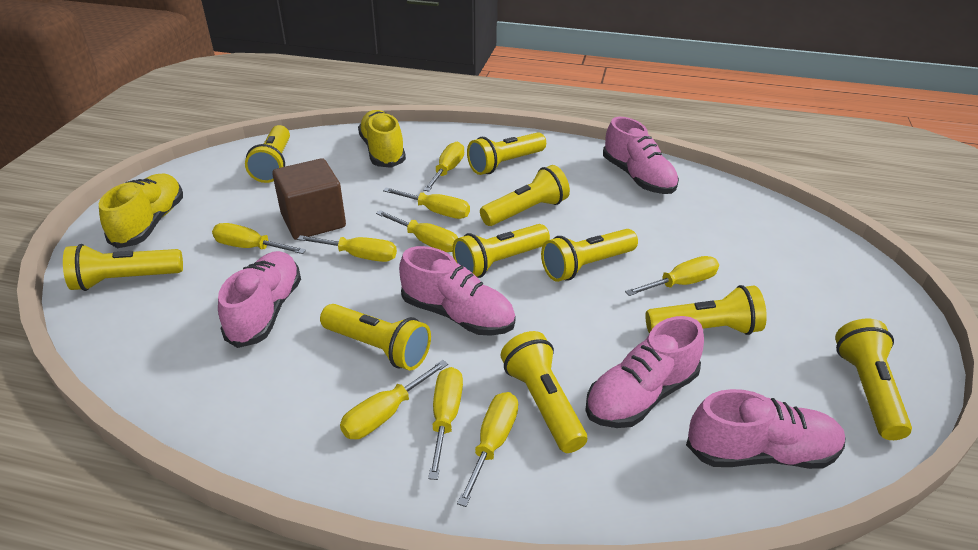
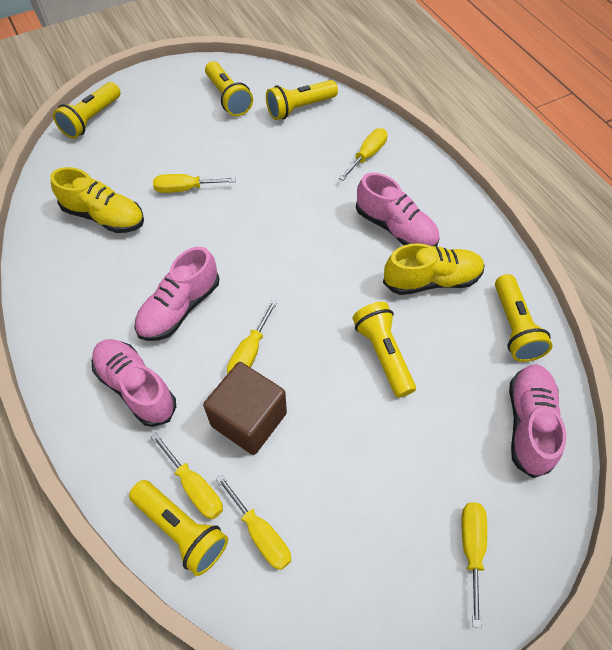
pink shoe: [218,251,301,348] [399,246,516,336] [585,316,704,428] [603,117,679,194] [686,389,845,469] = 5 -> [92,339,176,427] [134,247,219,341] [356,172,440,246] [509,364,566,478] = 4
yellow flashlight: [63,244,183,291] [245,125,290,183] [320,304,431,370] [452,224,550,278] [467,132,546,175] [480,165,570,226] [500,331,587,453] [541,229,638,282] [645,285,767,335] [835,319,912,440] = 10 -> [53,82,121,139] [129,480,228,576] [205,61,253,116] [266,80,338,120] [353,302,416,398] [495,274,552,362] = 6
yellow screwdriver: [212,223,306,254] [297,235,397,262] [340,360,448,439] [376,210,458,252] [383,188,470,219] [423,142,464,192] [428,367,463,480] [457,392,518,507] [625,256,719,296] = 9 -> [151,432,223,519] [153,174,236,193] [216,474,291,570] [227,300,278,374] [339,128,388,180] [461,503,487,628] = 6

